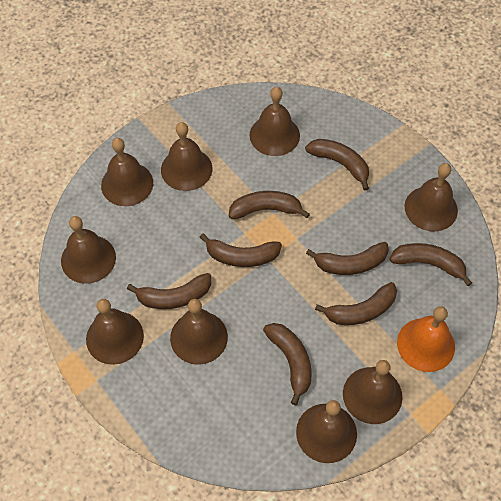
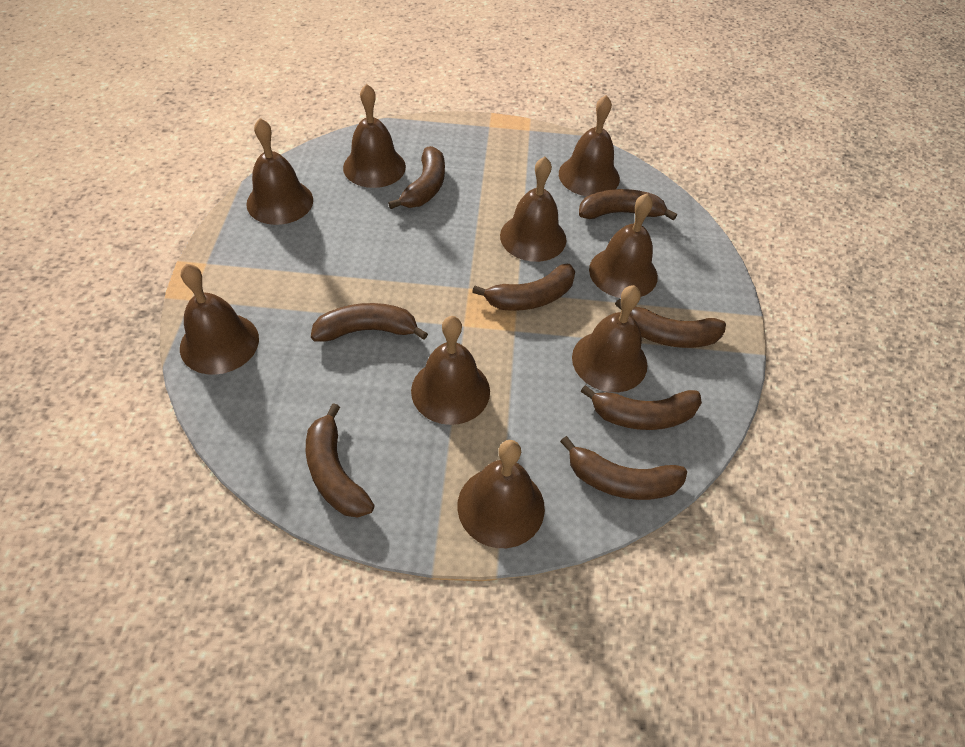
orange bell: [397,306,455,372] = 1 -> none = 0

